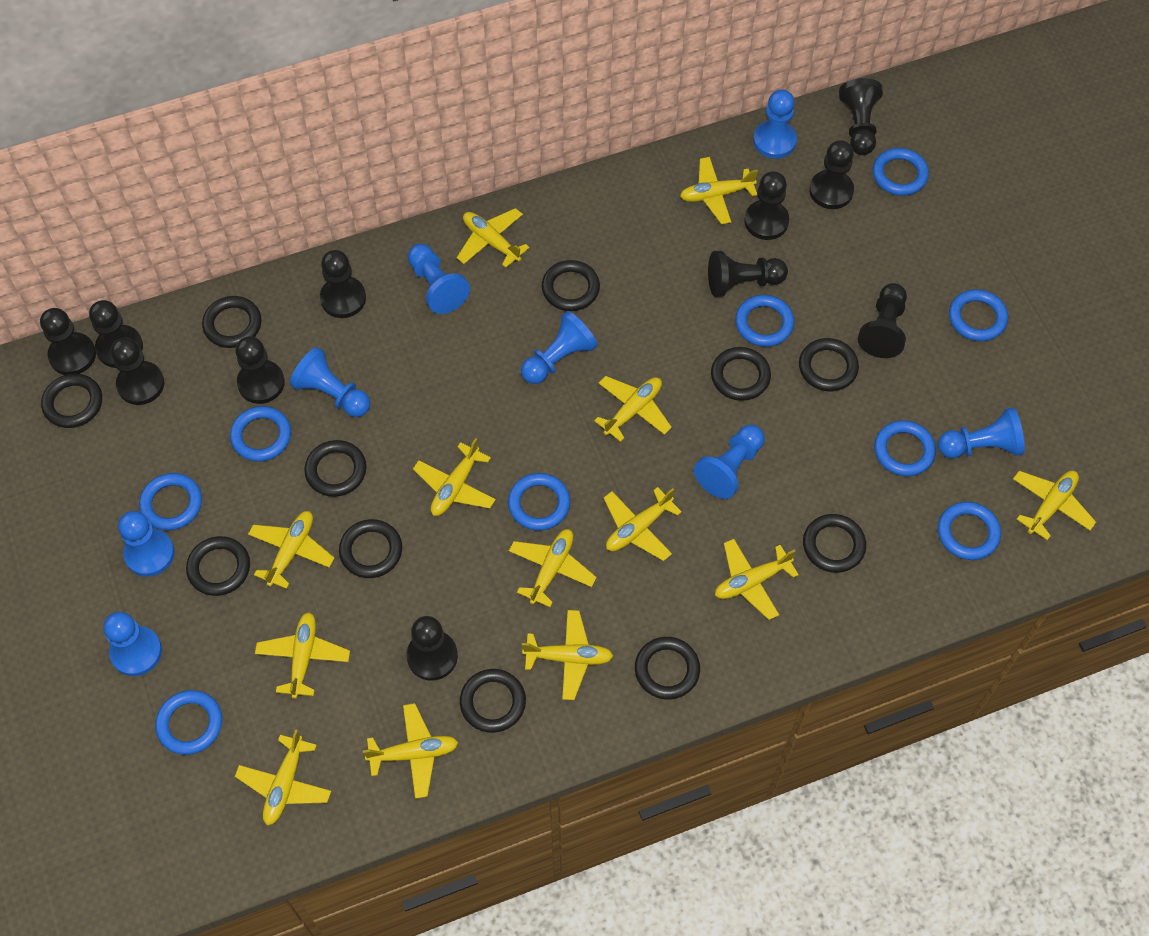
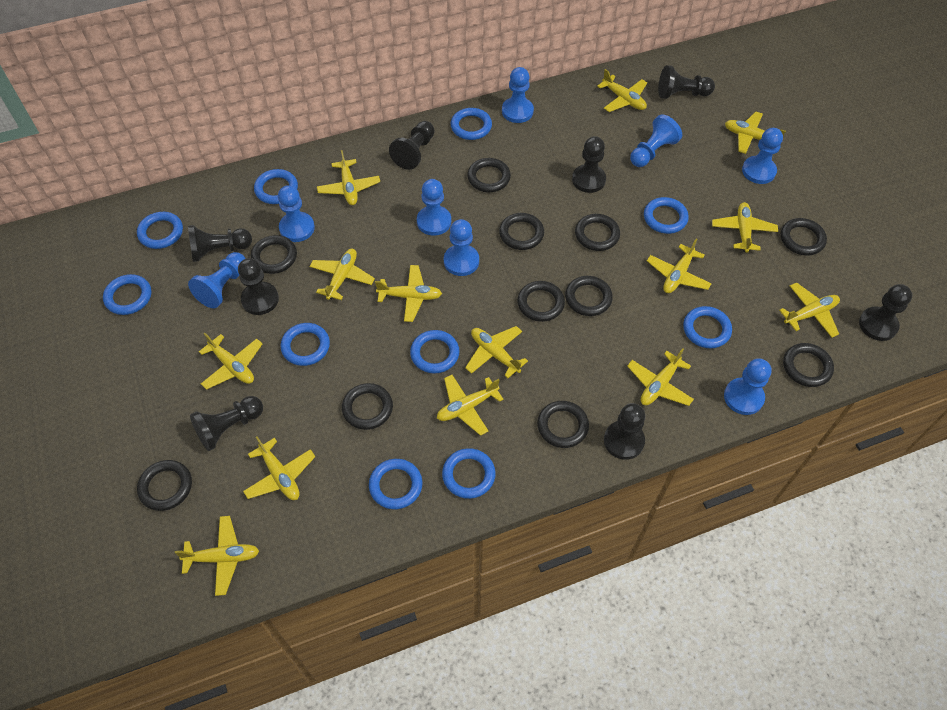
black pawn: [40,308,96,375] [89,300,143,368] [111,338,164,405] [235,336,285,404] [320,250,366,318] [406,616,458,681] [708,251,788,297] [744,171,789,240] [809,140,854,209] [839,78,883,155] [858,283,907,358] = 11 -> [188,225,252,262] [190,396,263,451] [238,258,279,315] [389,121,435,170] [572,136,606,193] [604,403,646,460] [658,65,715,99] [859,284,912,341] = 8
blue ring: [139,473,202,531] [155,690,222,755] [230,406,291,462] [508,473,570,531] [735,295,794,347] [873,148,929,196] [874,420,936,476] [938,502,1001,560] [949,289,1008,341] = 9 -> [103,274,151,315] [137,212,183,249] [254,169,298,204] [281,323,330,366] [369,459,423,509] [410,330,460,373] [442,448,496,499] [451,108,492,140] [644,197,689,234] [683,306,732,348] = 10
yellow plane: [235,729,331,826] [248,511,334,589] [255,612,350,699] [363,703,458,799] [413,438,496,516] [457,208,529,268] [509,529,597,607] [522,610,613,700] [594,376,672,442] [604,487,682,561] [680,157,758,224] [715,539,799,620] [1013,471,1096,540] = 13 -> [175,516,259,596] [199,333,262,390] [243,437,315,500] [309,249,375,300] [317,150,380,205] [375,265,442,322] [437,375,504,436] [465,326,528,378] [597,69,647,112] [627,348,694,406] [647,239,712,293] [712,202,778,253] [725,112,786,154] [779,283,840,337] = 14

